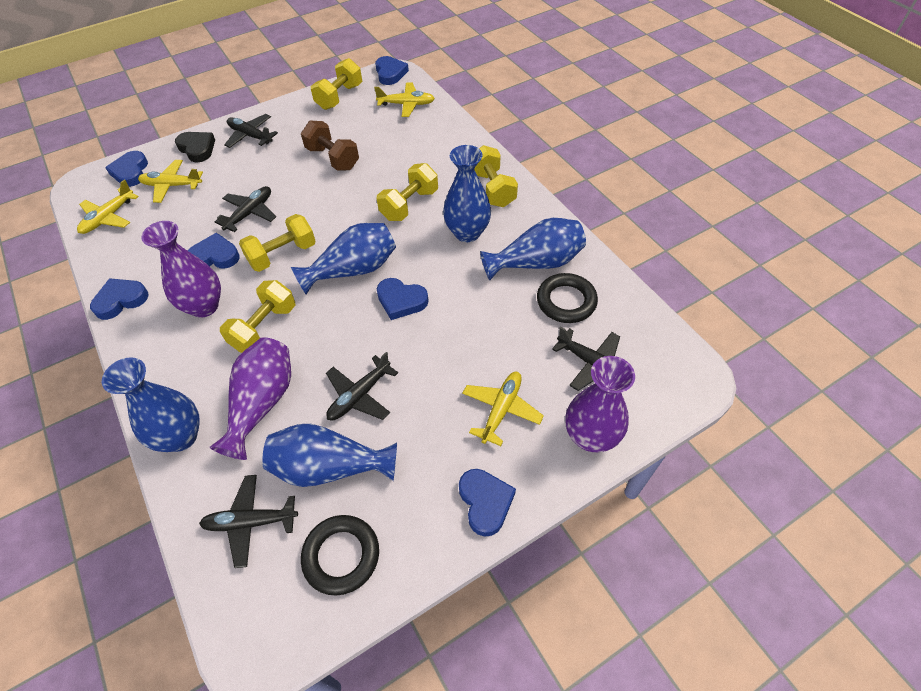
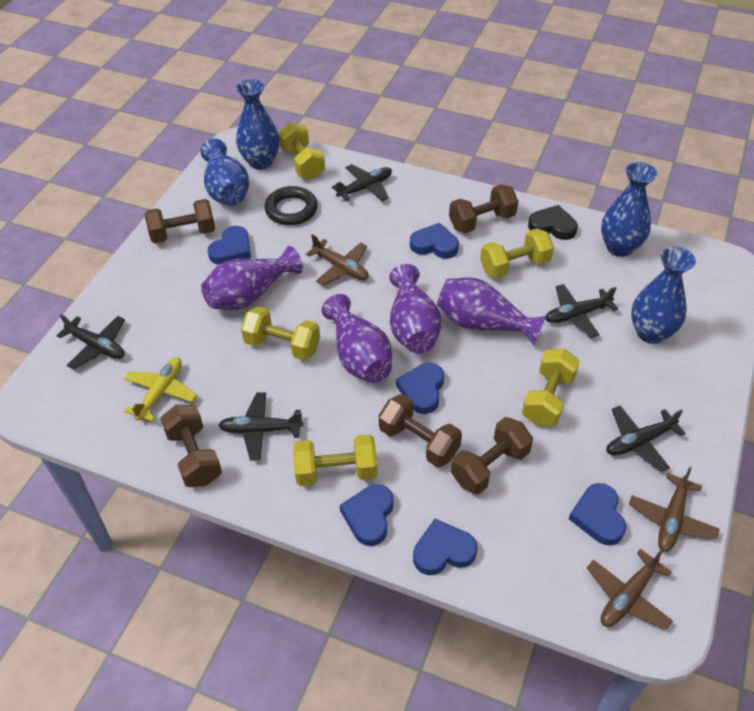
black ring: [301,515,379,596] [537,273,598,323] = 2 -> [265,186,318,225] = 1
blue vase: [102,357,200,452] [262,424,397,487] [291,223,396,295] [443,145,491,242] [480,218,586,280] = 5 -> [201,139,249,206] [236,79,279,170] [601,162,658,257] [631,247,696,344] = 4
brown dumbbell: [301,121,359,171] = 1 -> [145,199,215,243] [160,405,222,487] [379,394,462,467] [449,185,518,233] [451,417,533,494] = 5
brown plane: none = 0 -> [306,234,369,286] [587,549,673,630] [629,467,720,552] = 3
purple vase: [141,221,221,318] [210,337,291,460] [566,356,635,452] = 3 -> [201,246,303,310] [322,294,392,383] [389,264,442,353] [437,277,546,345] = 4
yellow plane: [77,179,139,234] [138,160,203,203] [374,83,435,117] [462,372,544,446] = 4 -> [124,358,197,421] = 1

